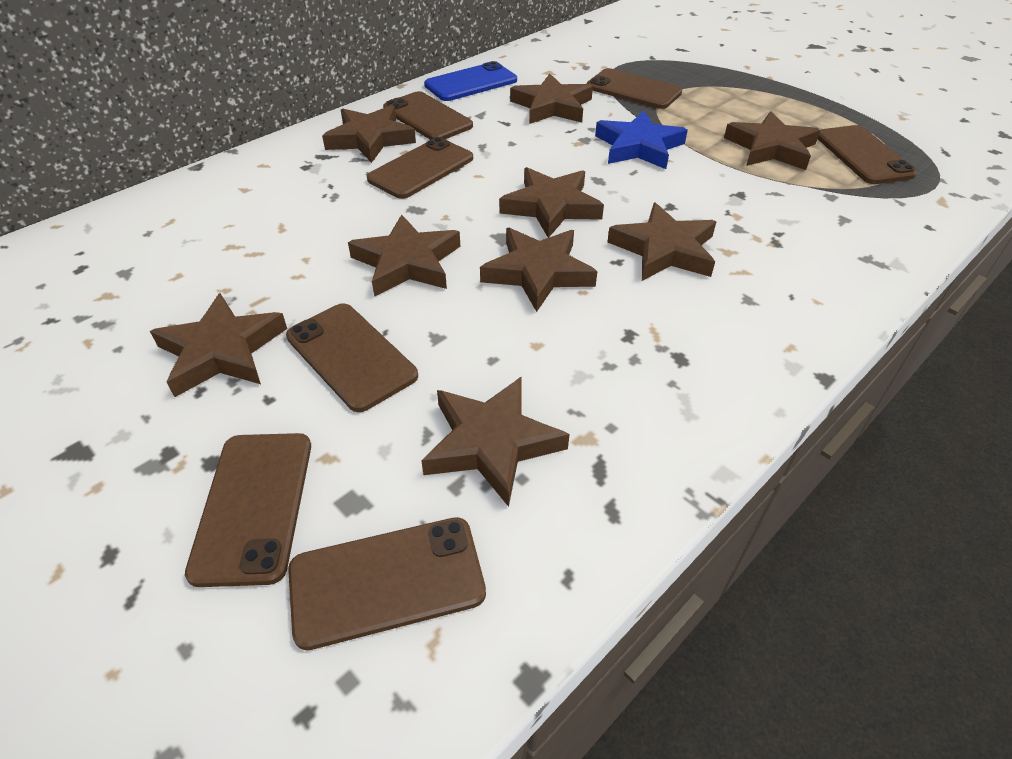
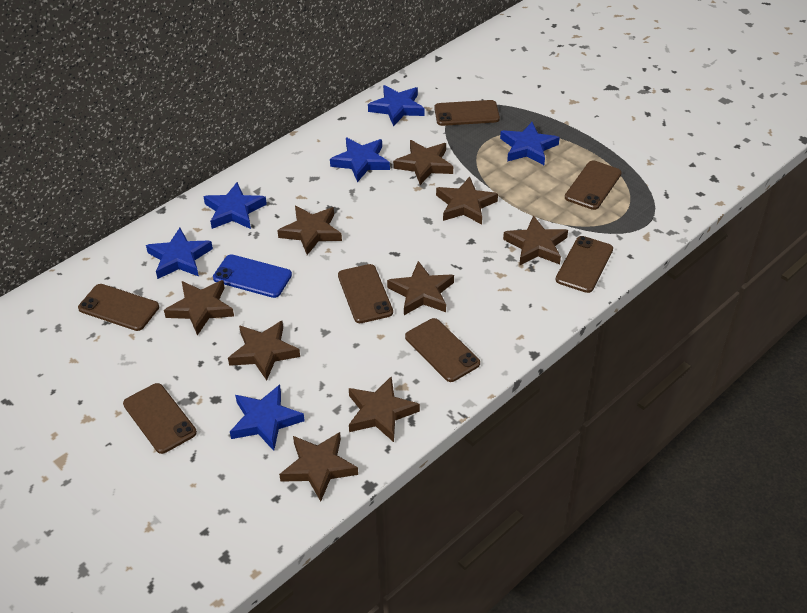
blue star: [595,110,688,169] = 1 -> [146,228,213,279] [203,182,267,229] [230,385,305,451] [330,138,390,182] [368,85,425,127] [500,122,560,165] = 6

